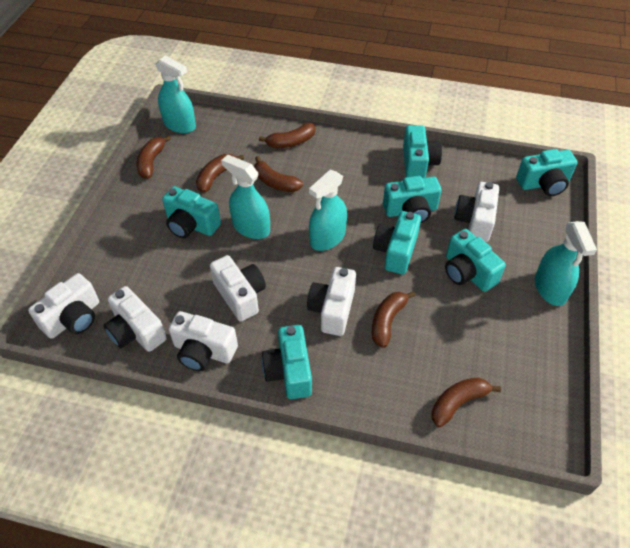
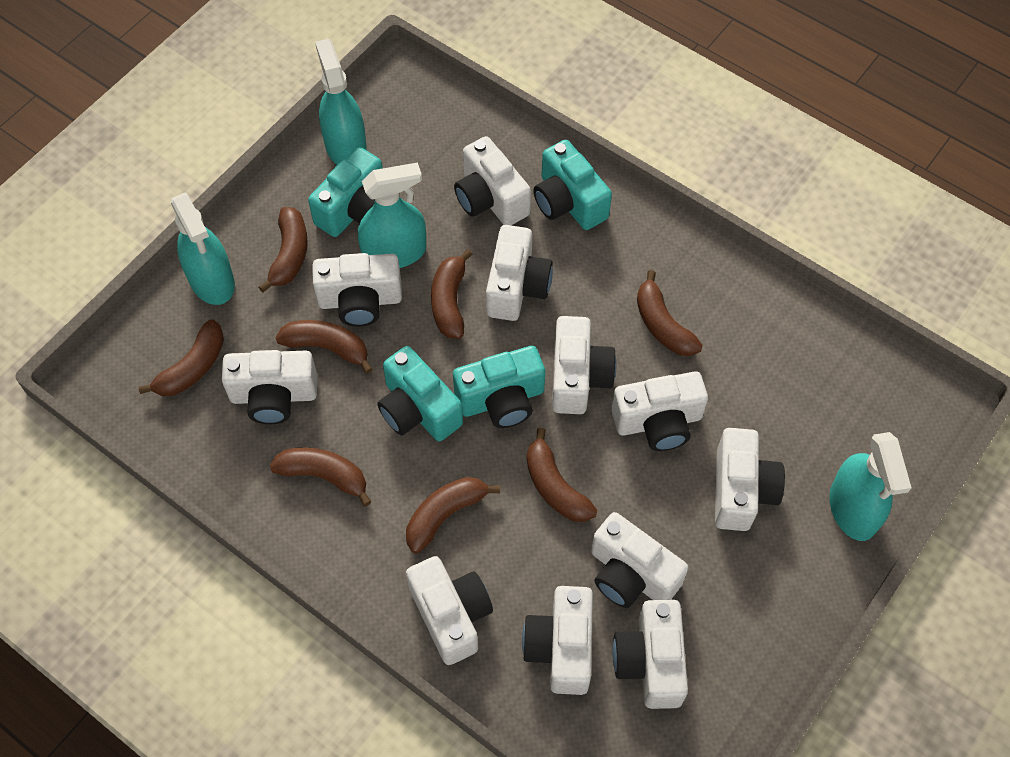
brown banana: [137,135,171,179] [196,154,244,193] [254,156,303,192] [259,123,315,148] [372,291,416,348] [431,377,501,427] = 6 -> [138,319,224,396] [259,207,308,293] [270,448,372,506] [275,320,373,374] [406,477,500,553] [431,249,473,339] [527,428,597,522] [637,270,703,356] = 8
turquoise camera: [162,186,221,238] [261,325,312,399] [373,211,421,275] [383,176,442,224] [403,125,442,178] [445,229,506,292] [516,149,578,196] = 7 -> [308,147,383,237] [377,346,463,441] [453,346,545,428] [533,140,612,230] = 4
white camera: [28,273,99,339] [103,286,167,352] [168,311,238,371] [210,255,266,321] [307,267,356,336] [454,182,499,242] = 6 -> [222,350,317,424] [312,253,402,327] [406,556,493,665] [454,136,531,225] [486,225,553,321] [522,586,593,695] [552,316,616,414] [591,512,688,608] [612,371,708,451] [612,600,688,709] [715,428,785,531] = 11

